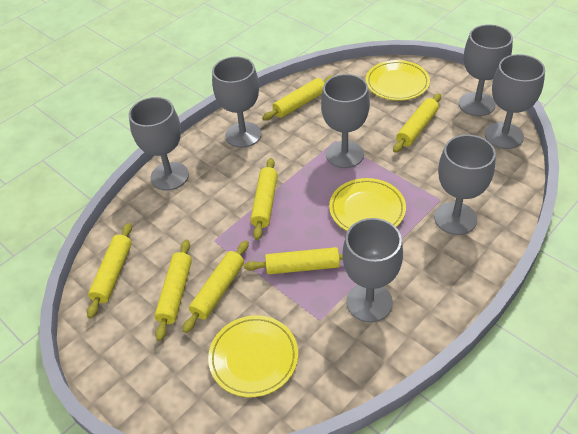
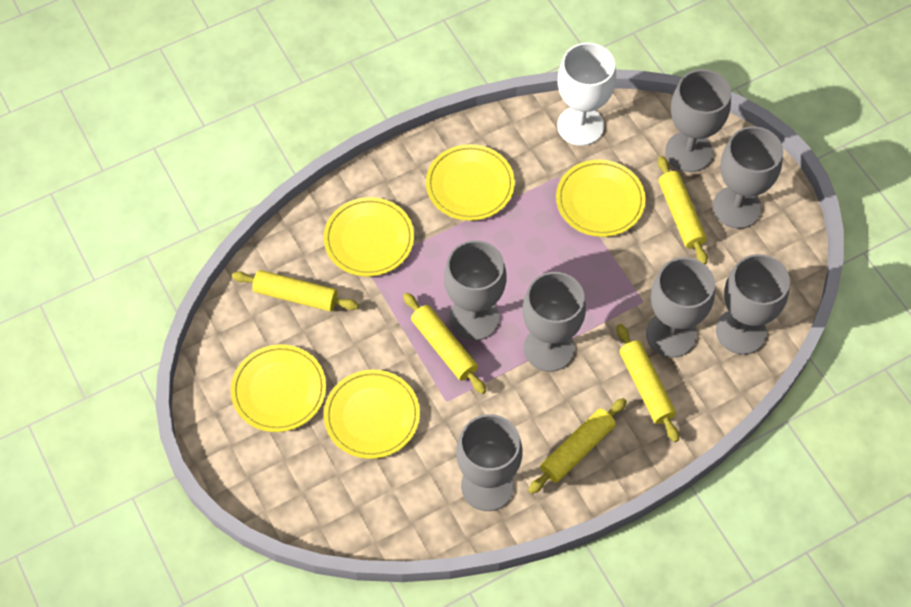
white goblet: none = 0 -> [557,43,616,146] = 1
yellow plate: [208,315,298,397] [329,178,406,231] [366,60,430,101] = 3 -> [231,344,326,432] [323,197,414,276] [324,370,420,459] [426,144,515,221] [556,160,646,237] = 5
yellow rolling pin: [87,223,132,319] [154,239,192,341] [182,240,249,333] [244,247,343,274] [250,158,278,240] [262,76,333,121] [393,93,441,153] = 7 -> [232,270,359,312] [403,293,486,394] [528,398,627,494] [617,324,679,442] [658,156,708,264] = 5

